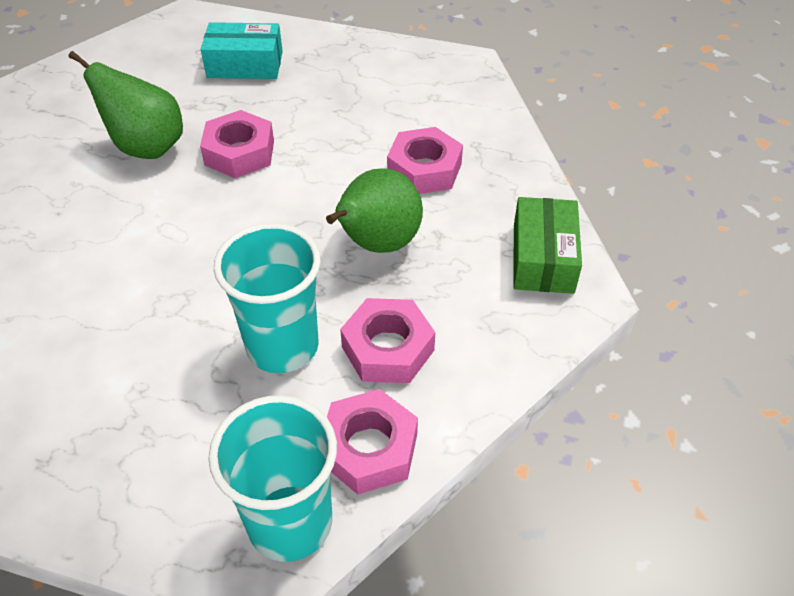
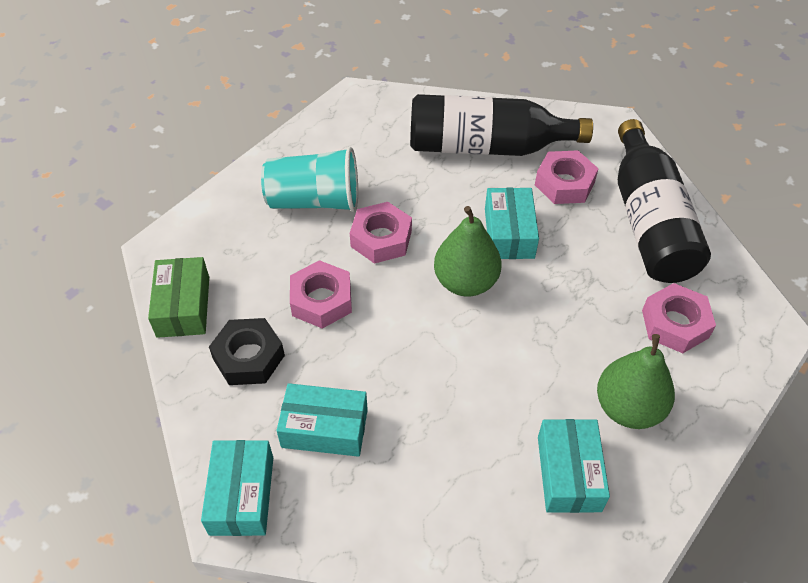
black bottle: none = 0 -> [410,94,593,156] [618,119,711,283] = 2
black nut: none = 0 -> [209,318,285,385] = 1
turquoise box: [201,22,283,79] = 1 -> [201,440,273,536] [276,383,368,457] [485,188,539,259] [538,419,610,513] = 4
turquoise cup: [208,395,337,562] [214,223,321,373] = 2 -> [261,147,358,212] = 1

